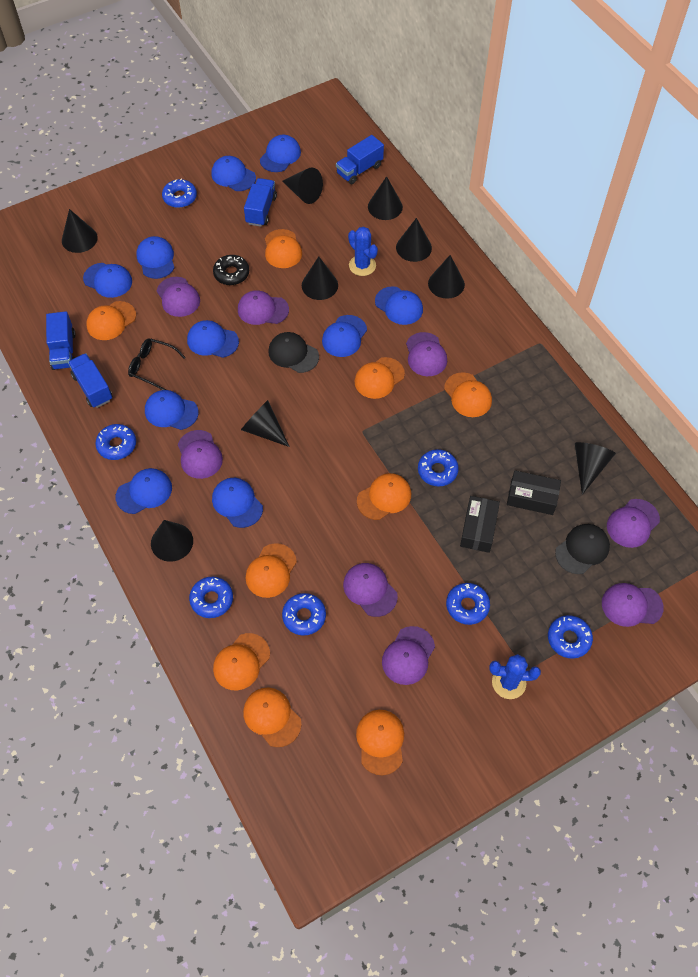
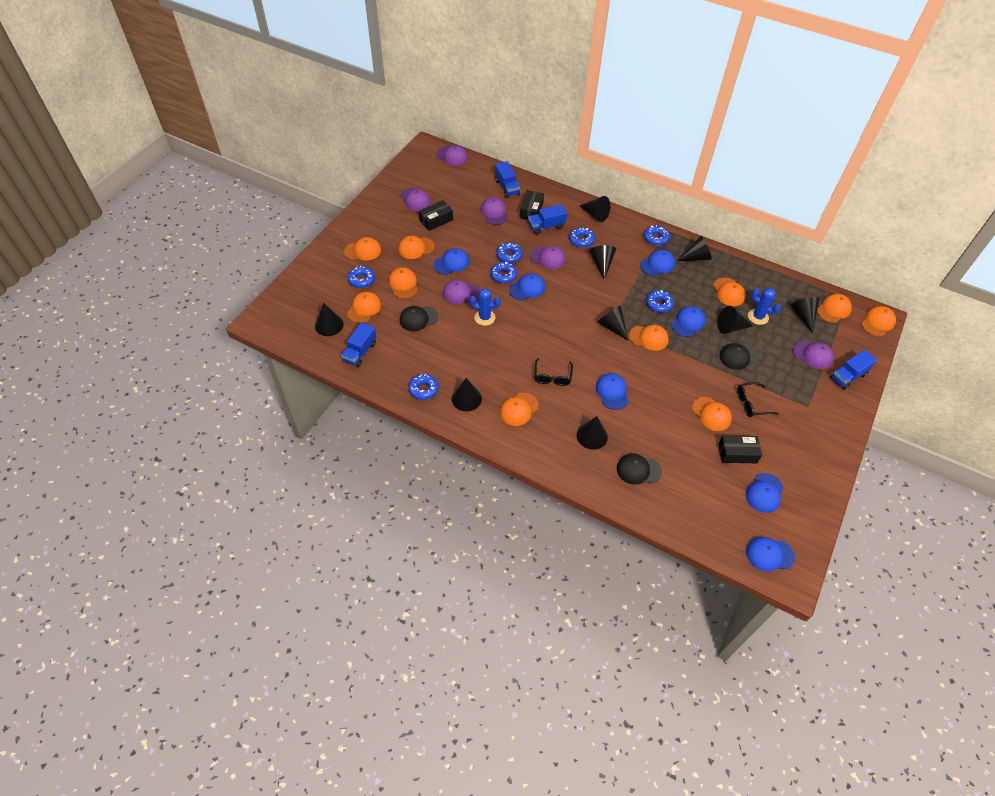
black box: [460,496,500,553] [507,470,561,515] = 2 -> [419,200,453,231] [520,190,544,220] [718,435,762,463] = 3
black cap: [268,332,319,373] [555,524,610,574] = 2 -> [400,306,438,331] [617,453,662,485] [719,343,759,370] = 3
black donut: [213,255,249,285] = 1 -> none = 0
black glasses: [128,338,186,390] = 1 -> [534,358,573,386] [737,382,778,417] = 2
blue cap: [83,263,132,298] [116,468,172,514] [136,236,174,279] [145,390,199,430] [187,320,239,358] [211,156,256,191] [212,478,263,528] [260,135,301,172] [322,315,367,357] [375,286,423,325] = 10 -> [433,248,469,275] [509,273,546,301] [596,373,629,410] [640,250,675,276] [671,306,706,337] [746,473,784,513] [746,537,795,572] = 7
orange cap: [86,301,136,340] [213,633,270,690] [243,688,301,747] [246,543,297,598] [265,229,302,268] [355,357,405,399] [356,710,404,775] [357,473,411,520] [444,372,492,417] = 9 -> [344,237,381,260] [347,292,381,323] [389,267,418,299] [398,236,435,259] [500,393,539,426] [629,325,669,351] [692,397,732,431] [713,278,746,307] [817,294,852,323] [861,306,896,336] = 10
purple cap: [157,277,200,317] [178,430,223,479] [238,290,289,325] [343,563,398,617] [382,626,435,685] [406,332,447,376] [602,583,664,627] [607,499,660,548] = 8 -> [401,188,431,211] [436,145,468,166] [443,280,481,304] [481,197,508,225] [529,246,566,269] [793,341,834,369] = 6

